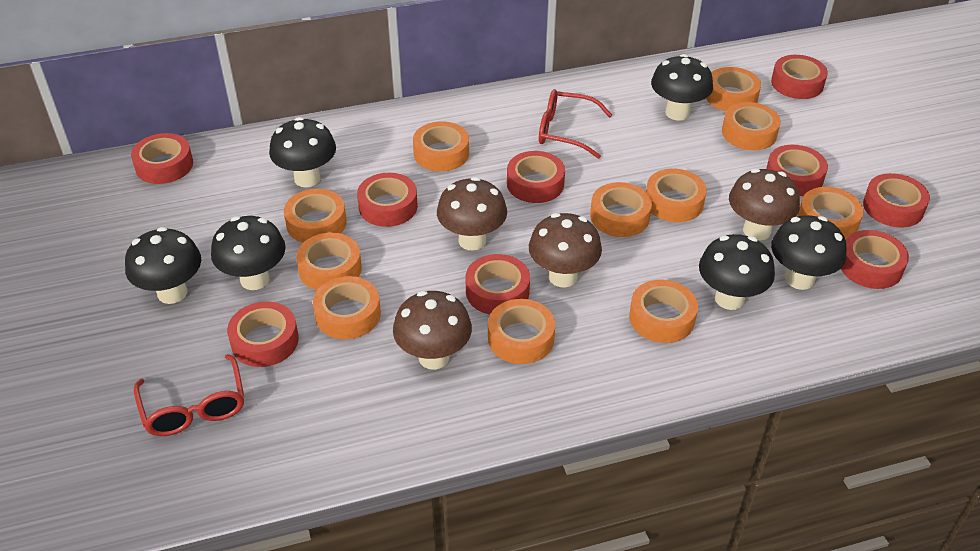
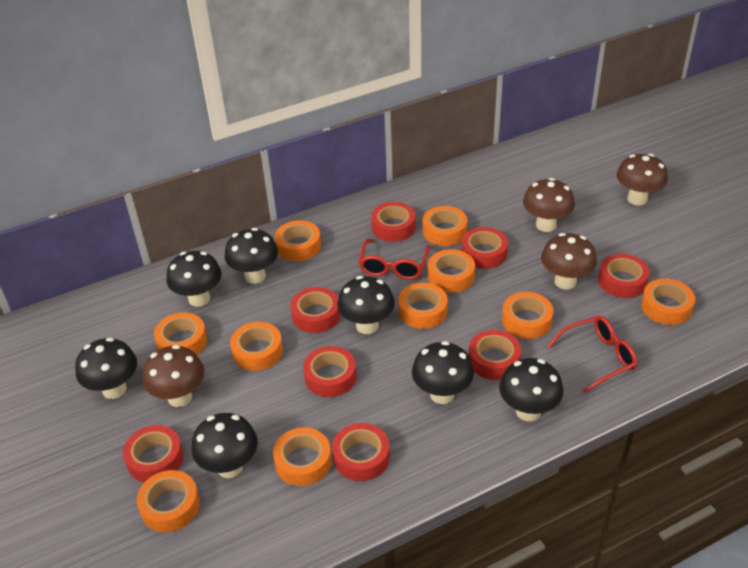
black mushroom: [125,227,201,304] [211,216,286,290] [269,117,336,187] [651,54,713,120] [699,234,775,310] [771,215,847,290] = 6 -> [75,337,137,399] [167,251,222,307] [191,413,258,478] [225,228,278,284] [337,276,395,334] [412,341,474,404] [499,358,563,421] = 7
orange tape: [284,189,346,243] [296,233,362,290] [313,276,381,339] [413,121,469,171] [488,299,555,364] [590,182,652,237] [629,280,698,343] [646,169,707,222] [706,67,761,111] [722,102,781,150] [798,187,864,240] = 11 -> [137,470,200,532] [154,312,207,355] [230,322,283,371] [273,427,332,486] [275,220,321,261] [398,283,448,329] [422,206,467,246] [428,249,475,293] [502,292,554,339] [641,279,695,325] = 10
red tape: [131,133,193,184] [227,301,299,367] [357,173,418,227] [465,254,530,314] [507,151,565,203] [766,145,828,196] [771,55,828,99] [841,230,909,289] [863,173,930,227] = 9 -> [123,425,184,483] [290,287,341,333] [303,346,357,397] [332,423,390,481] [371,202,416,242] [461,227,508,269] [469,330,521,380] [598,254,650,298] = 8

